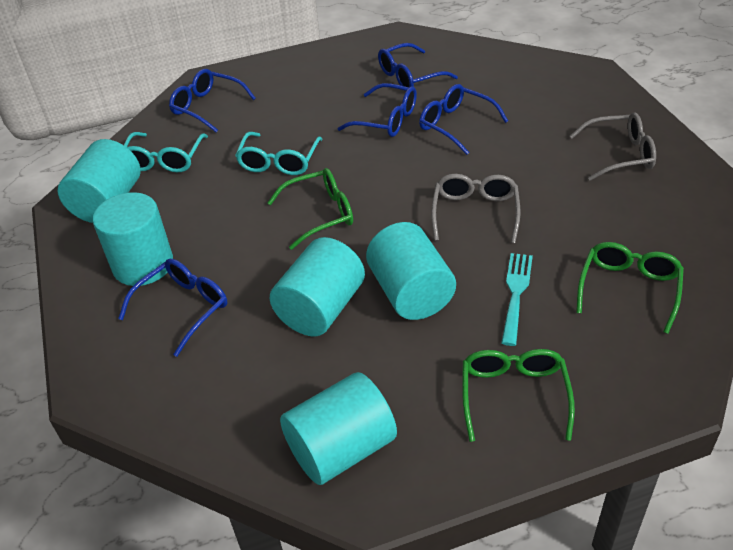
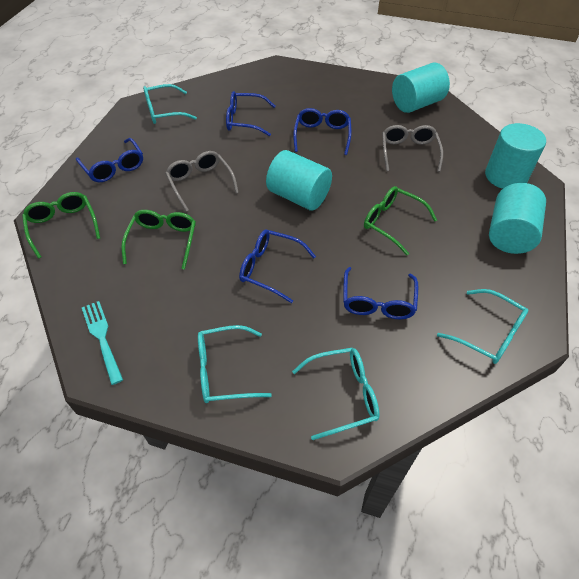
turquoise cylinder: [58,139,141,223] [93,192,173,286] [270,237,365,336] [280,372,397,485] [366,222,456,320] = 5 -> [266,150,332,210] [392,63,450,113] [485,123,546,189] [489,183,546,254] = 4
turquoise glasses: [124,132,208,172] [235,132,323,175] = 2 -> [143,84,197,124] [198,325,272,403] [292,348,380,440] [437,289,529,364] = 4

